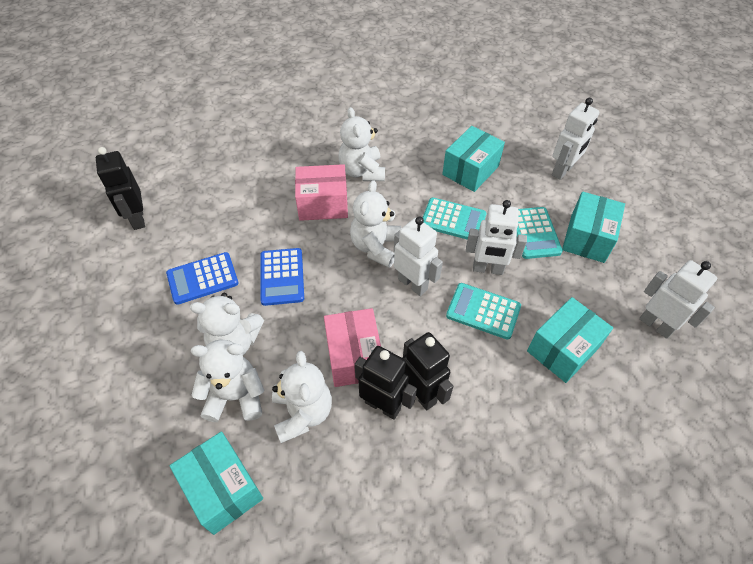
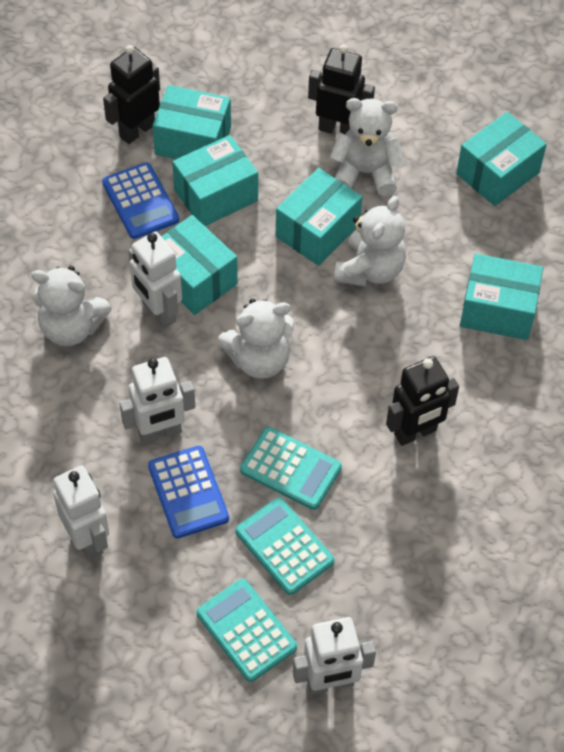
pink box: [295,164,348,221] [324,308,381,387] = 2 -> none = 0
turquoise box: [170,432,263,535] [442,126,505,192] [527,297,613,383] [562,192,625,263] = 4 -> [153,85,231,159] [161,215,238,315] [172,135,258,226] [276,168,362,266] [456,112,547,206] [460,254,543,340] = 6
white teddy bear: [190,293,264,355] [191,339,265,422] [272,351,332,443] [338,107,385,181] [350,180,401,268] = 5 -> [32,266,112,346] [217,298,294,379] [330,98,404,196] [334,196,406,287] = 4

